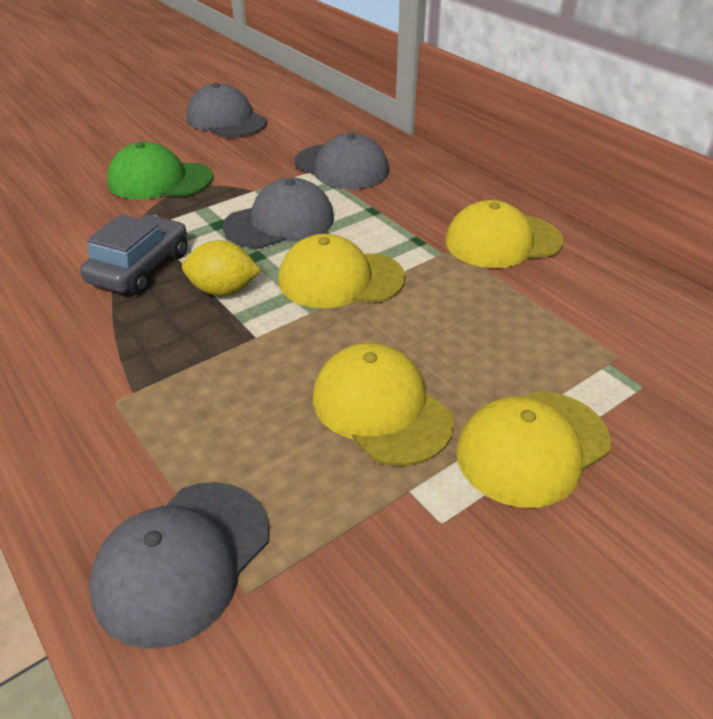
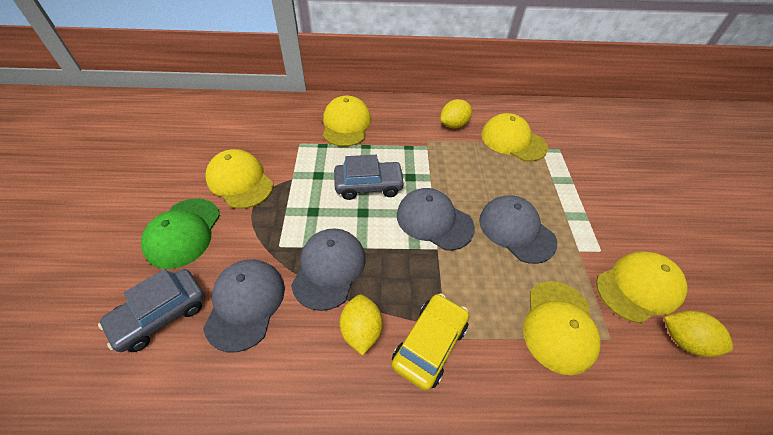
grey car: [80,214,187,295] = 1 -> [98,269,205,352] [334,155,405,200] = 2
yellow cap: [278,234,405,308] [313,343,454,466] [445,200,563,268] [456,392,611,508] = 4 -> [205,149,273,209] [323,96,371,147] [481,113,548,162] [523,281,601,375] [596,251,688,323] = 5
yellow car: none = 0 -> [392,294,469,391] = 1
yellow lemon: [182,240,261,296] = 1 -> [340,295,383,355] [440,99,472,128] [664,311,733,357] = 3

